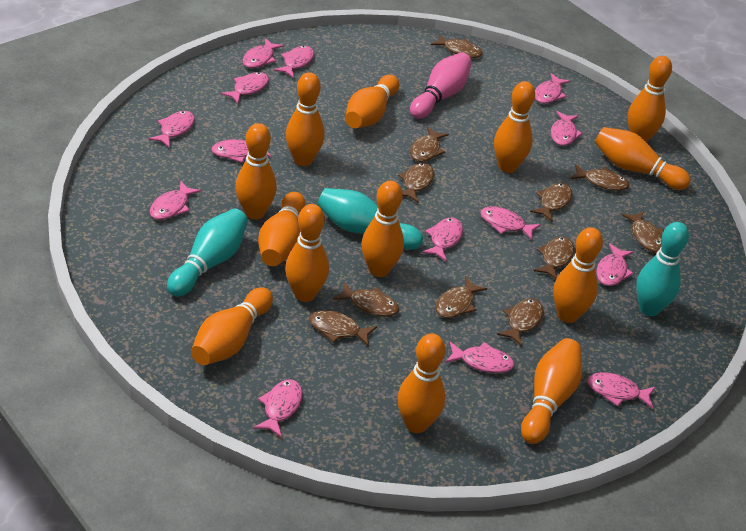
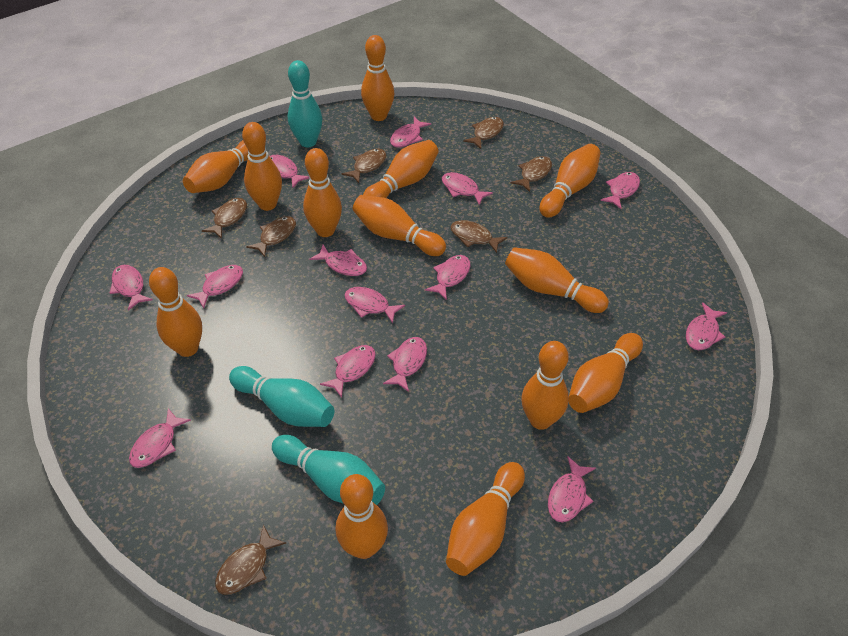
brown fish: [309,310,377,346] [333,282,399,317] [398,163,434,203] [410,127,449,162] [431,34,483,58] [435,276,487,318] [497,299,544,347] [530,183,573,222] [534,237,574,279] [571,164,629,191] [621,211,664,252] = 11 -> [202,198,247,239] [215,525,286,595] [246,216,296,257] [342,149,386,183] [450,220,507,253] [463,117,504,149] [511,156,552,192] = 7
pink bowling pin: [410,53,472,119] = 1 -> none = 0

